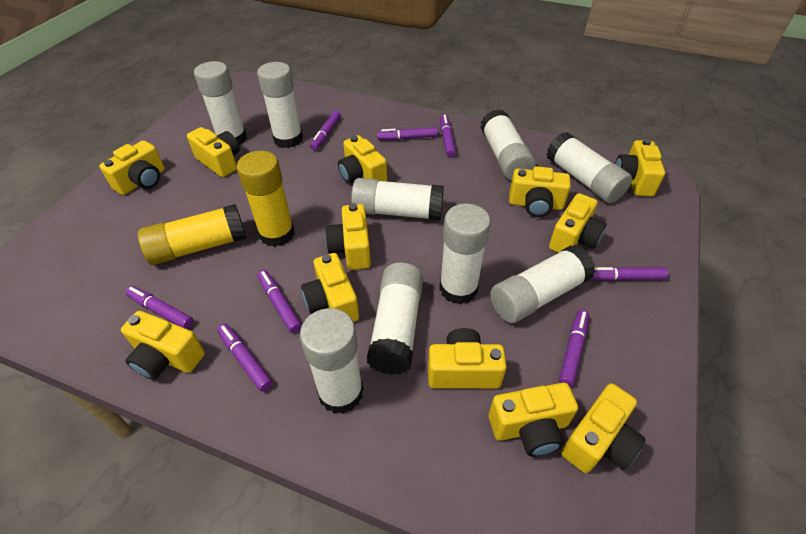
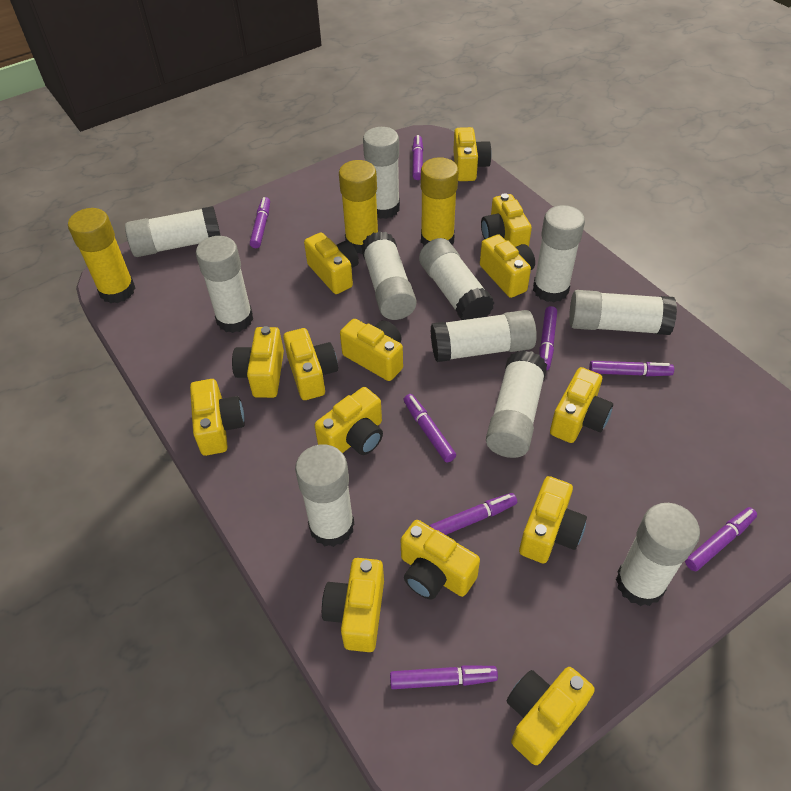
white glue stick: [194,61,247,145] [257,62,303,148] [300,308,363,414] [351,178,444,221] [367,262,423,375] [439,203,491,304] [481,109,536,181] [490,245,596,323] [546,132,632,203] = 9 -> [125,206,221,257] [196,236,253,333] [295,444,354,547] [361,231,417,320] [363,127,400,219] [419,238,495,320] [430,310,537,362] [486,350,547,458] [533,205,585,302] [569,290,677,335] [616,503,700,606] = 11
yellow camera: [99,140,165,195] [121,311,205,380] [187,127,240,177] [301,253,359,322] [325,203,371,270] [338,135,387,183] [428,328,507,389] [488,383,578,457] [509,166,571,217] [549,193,607,253] [561,383,646,473] [615,139,665,197] = 12 -> [190,379,245,456] [232,326,284,398] [283,328,338,400] [304,233,359,294] [315,387,383,455] [322,558,384,652] [340,319,403,381] [401,520,480,600] [453,127,492,181] [480,234,535,298] [481,193,532,247] [507,667,595,765] [519,476,587,563] [550,367,613,443] = 14
yellow glue stick: [138,204,247,265] [237,151,295,247] = 2 -> [68,208,135,303] [339,160,378,254] [421,157,459,247] = 3

